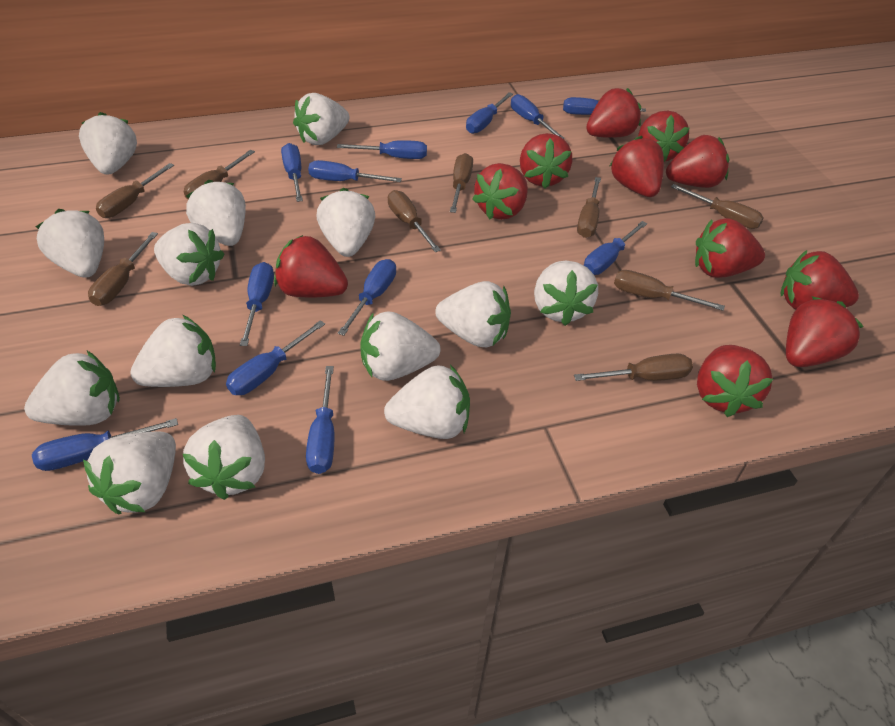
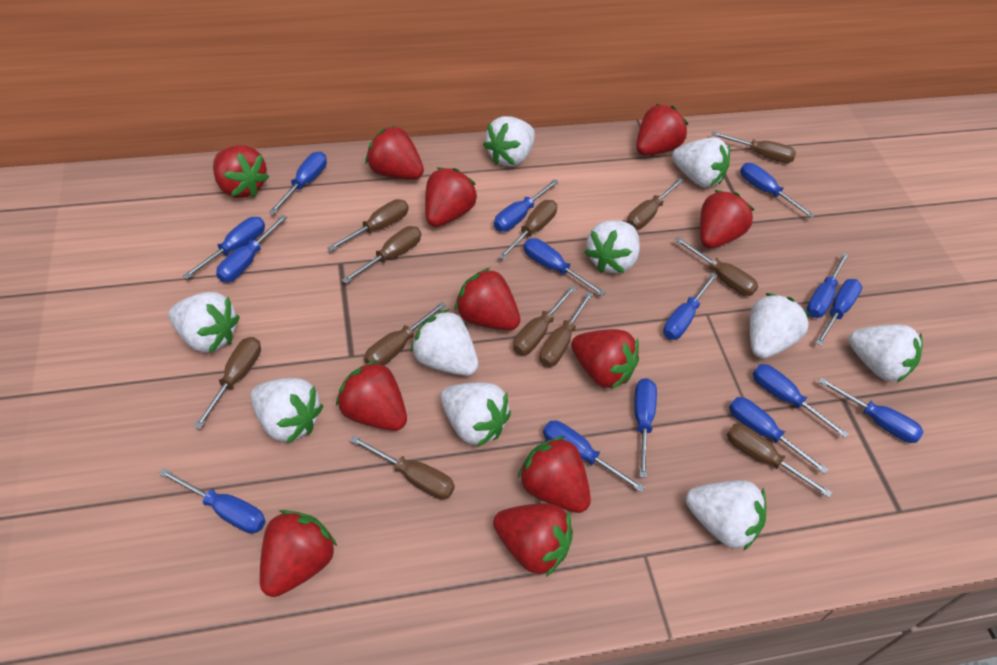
blue screwdriver: [32,418,178,471] [226,320,325,395] [240,262,274,346] [281,143,303,202] [306,366,335,474] [308,160,402,182] [337,140,427,159] [338,259,396,336] [466,92,513,134] [511,94,565,139] [563,97,646,115] [584,221,647,275] = 12 -> [159,468,266,534] [183,217,265,279] [216,215,287,282] [269,152,327,214] [494,179,559,232] [523,238,606,296] [543,421,645,492] [634,378,657,478] [663,273,718,340] [729,397,828,474] [740,163,815,218] [753,364,849,438] [806,253,849,318] [815,279,862,346] [818,377,923,443] = 15
brown screwdriver: [88,232,158,306] [96,163,174,218] [184,150,255,200] [388,190,441,252] [450,153,473,213] [574,354,693,381] [577,177,601,238] [614,270,725,311] [671,184,764,229] = 9 -> [194,337,261,429] [327,199,409,251] [342,226,421,284] [350,435,455,499] [364,302,446,366] [498,200,557,260] [513,285,576,355] [539,292,593,367] [627,178,684,230] [675,237,758,296] [711,131,796,163] [727,424,832,498] = 12
white strawberry: [24,351,120,426] [36,209,104,278] [79,112,137,175] [83,431,176,514] [130,315,216,387] [154,223,224,286] [183,415,265,500] [186,179,246,246] [293,93,350,145] [317,188,375,257] [360,312,440,381] [384,365,470,439] [435,281,511,348] [534,261,598,326] = 14 -> [169,292,240,353] [250,378,323,444] [410,309,479,376] [441,382,511,447] [483,116,535,166] [585,220,640,273] [672,137,730,188] [686,480,766,551] [750,293,810,359] [849,325,923,383] = 10

